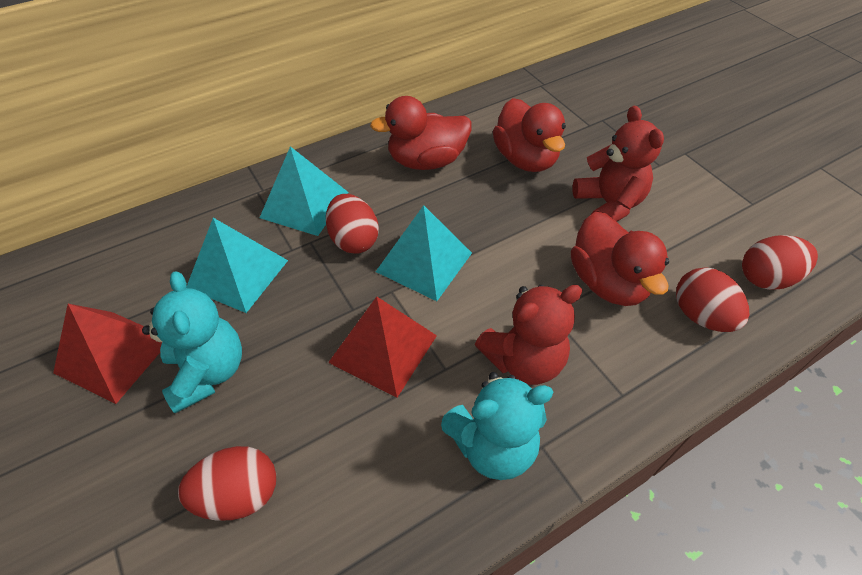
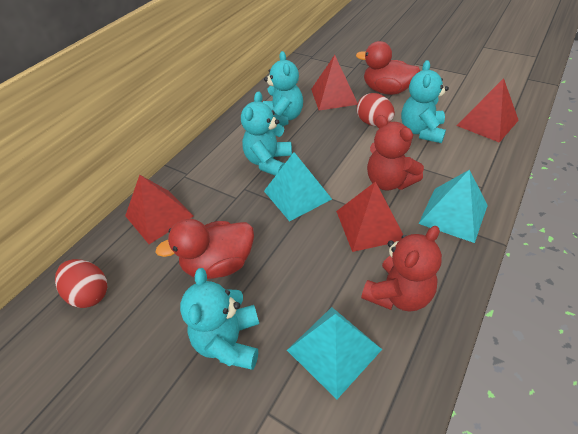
red duck: [370,96,472,170] [493,98,566,172] [571,212,669,306] = 3 -> [155,219,254,279] [356,41,420,95] = 2
red egg: [178,446,276,521] [326,194,379,254] [676,267,750,332] [742,235,818,290] = 4 -> [55,259,107,308] [357,93,395,126] = 2
red pyramid: [53,304,162,404] [328,297,437,398] = 2 -> [125,175,193,244] [311,55,358,111] [336,182,403,252] [456,78,519,143] = 4
turquoise teddy bear: [142,271,242,413] [441,372,553,480] = 2 -> [180,268,259,370] [241,91,292,176] [263,51,303,126] [401,60,449,143] = 4

